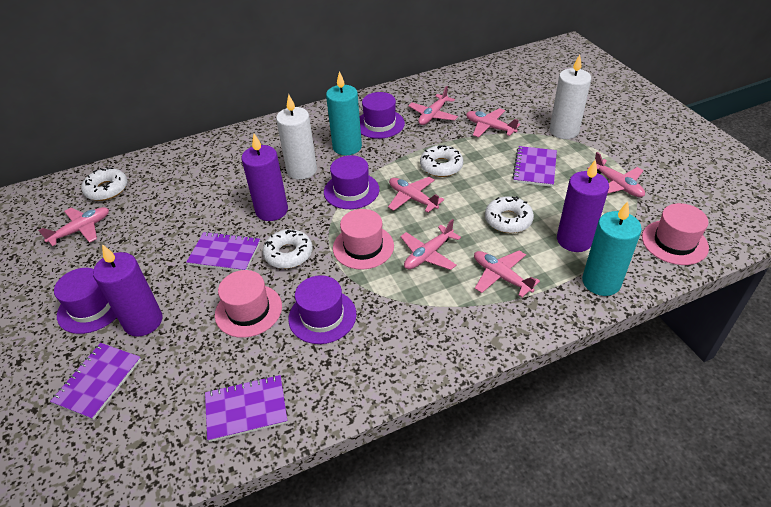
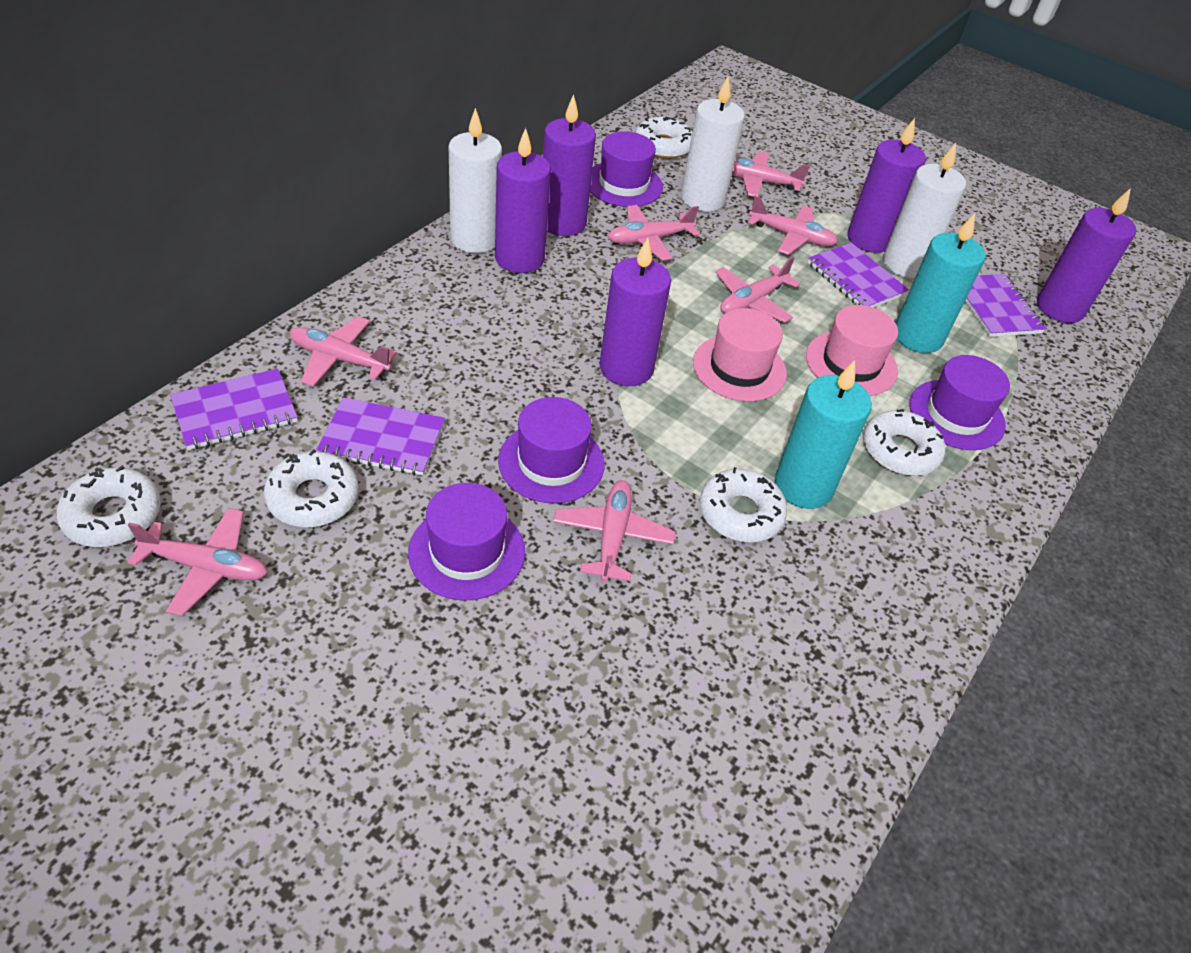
pink hat: [215,270,282,338] [333,209,394,270] [642,203,709,265] = 3 -> [693,308,787,401] [806,305,898,396] = 2
purple candle: [93,244,163,337] [241,134,288,221] [557,159,609,252] = 3 -> [495,128,551,273] [543,94,596,236] [599,238,671,386] [847,118,926,253] [1037,188,1136,323] = 5
white candle: [276,94,317,180] [550,55,591,139] = 2 -> [448,108,502,253] [681,75,745,212] [883,143,966,278] = 3
white donut: [81,167,128,201] [263,229,313,269] [420,145,463,177] [485,196,534,233] = 4 -> [57,466,161,547] [264,449,359,527] [635,117,692,159] [700,467,787,542] [863,409,945,476] = 5

